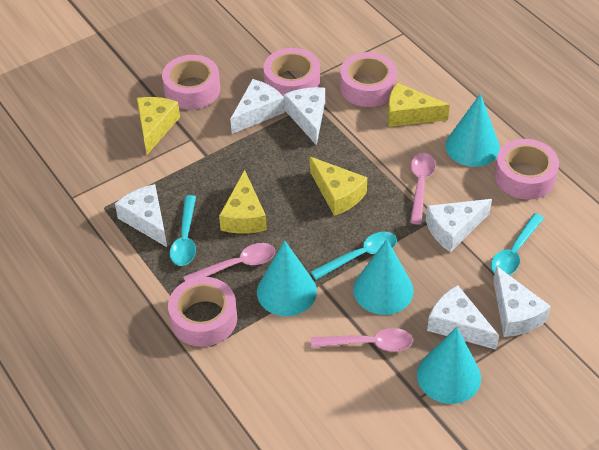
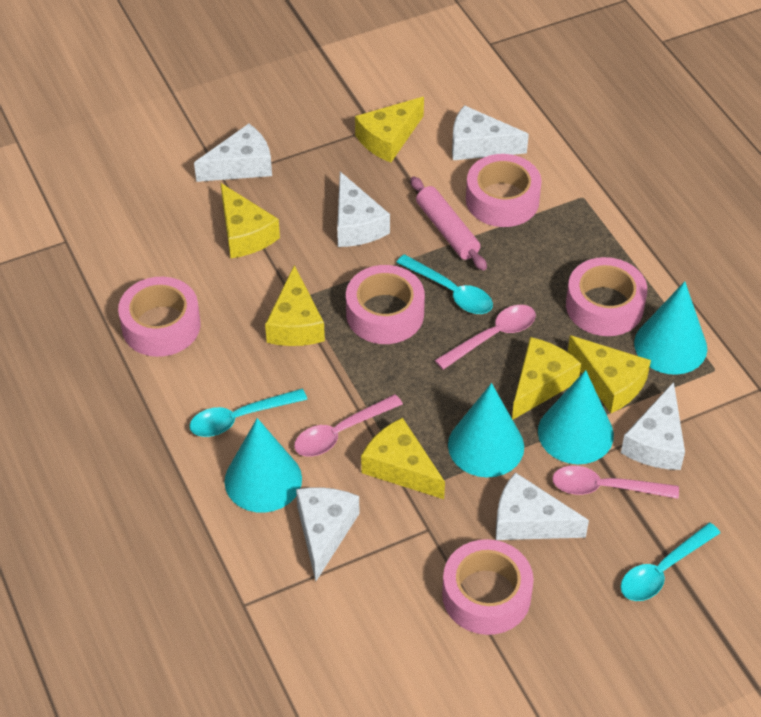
pink rolling pin: none = 0 -> [410,177,487,271] = 1
yellow cheese: [137,97,180,155] [219,170,267,234] [310,157,367,216] [388,83,450,127] = 4 -> [221,183,280,258] [265,265,325,346] [355,97,424,163] [361,418,445,499] [512,337,581,420] [568,335,651,413] = 6

